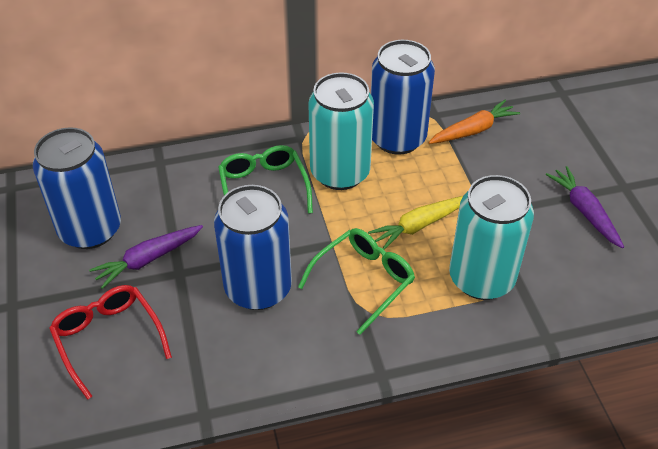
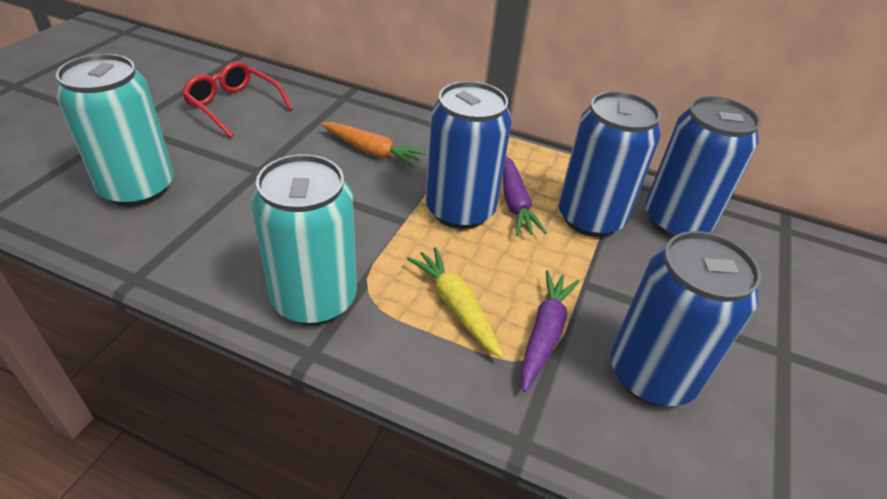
blue can: [33,128,121,249] [214,185,292,310] [371,40,435,155] = 3 -> [426,81,512,229] [558,91,661,237] [611,231,761,406] [645,96,761,238] = 4
green glasses: [218,145,313,213] [298,228,415,335] = 2 -> none = 0

